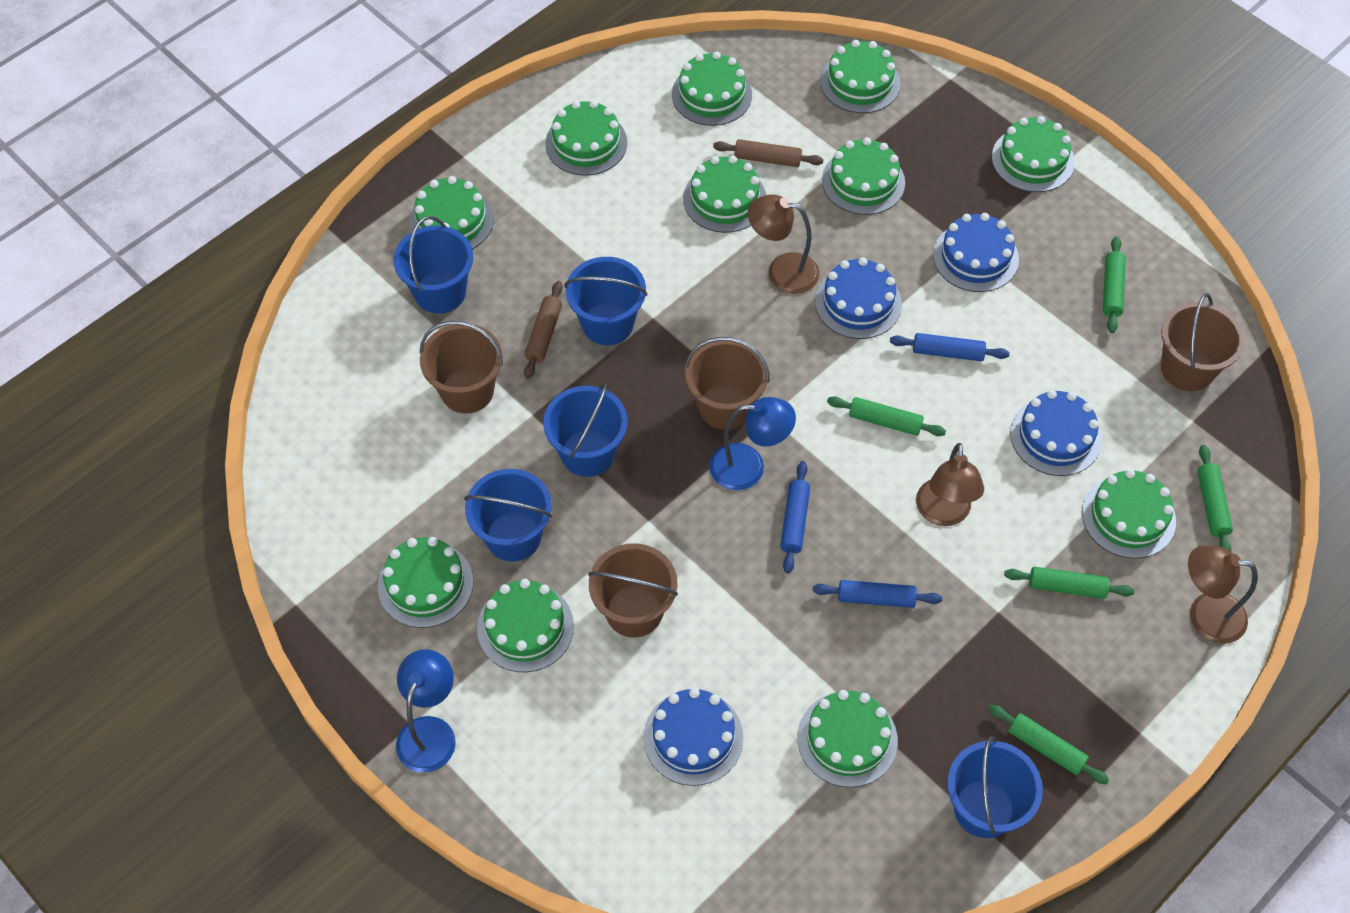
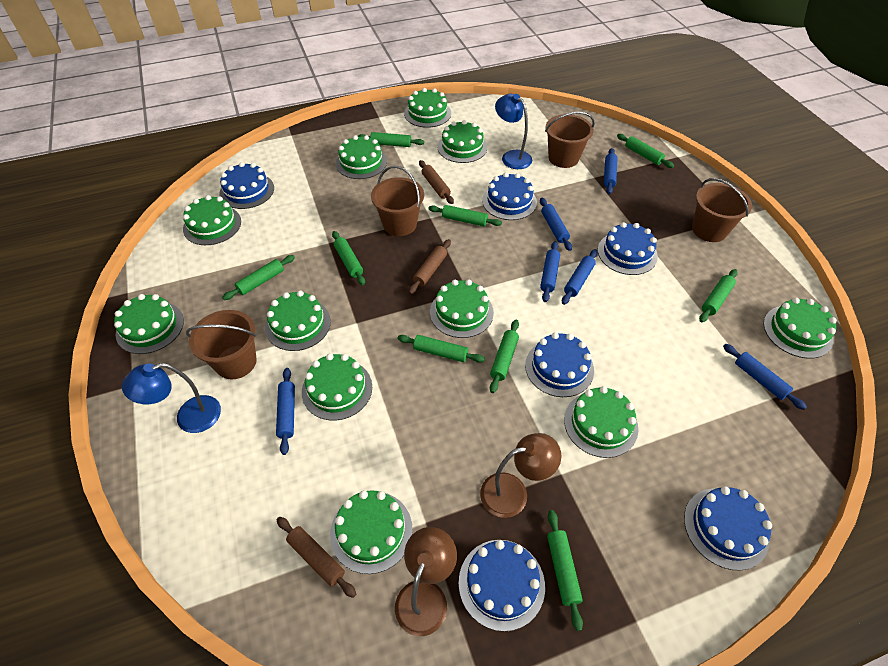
blue bucket: [393,216,473,314] [464,469,552,562] [543,382,628,477] [564,257,648,345] [947,737,1043,838] = 5 -> none = 0
blue cake: [643,688,743,786] [815,257,902,339] [933,213,1019,292] [1010,390,1102,476] = 4 -> [219,162,274,209] [459,540,545,632] [482,172,537,220] [525,332,594,397] [598,222,658,275] [684,486,772,571] = 6
blue rolling pin: [780,461,810,574] [813,580,942,608] [890,333,1010,361] = 3 -> [276,368,295,455] [540,198,572,251] [540,241,560,302] [562,249,598,305] [604,148,617,194] [723,344,807,410] = 6
brown lamp: [748,195,819,294] [916,443,984,526] [1188,545,1258,644] = 3 -> [395,527,457,636] [480,433,561,518] = 2
brown rolling pin: [524,281,563,379] [713,139,823,167] = 2 -> [277,517,356,598] [408,239,451,294] [419,160,454,204] = 3
green rolling pin: [827,396,946,436] [989,705,1109,784] [1004,566,1135,599] [1103,237,1126,333] [1197,445,1233,551] = 5 -> [222,255,295,300] [332,231,365,285] [358,132,424,147] [397,335,485,363] [428,205,502,227] [490,320,519,393] [547,510,583,631] [617,134,674,168] [699,269,738,322] = 9

